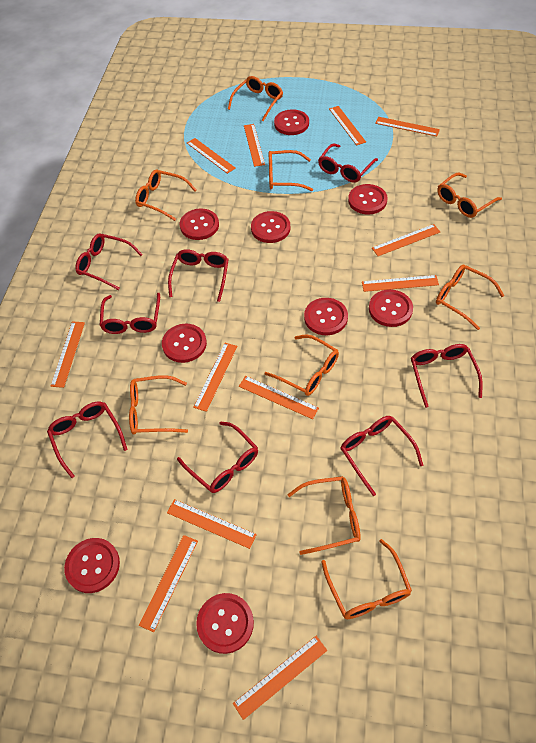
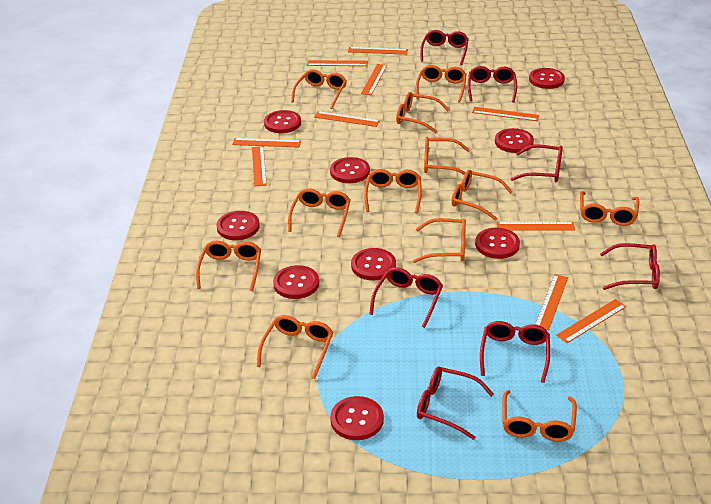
orange glasses: [129,375,188,435] [135,170,196,221] [228,76,283,121] [264,334,339,396] [269,150,313,191] [287,476,361,555] [321,539,412,619] [436,265,504,330] [437,173,502,218] = 9 -> [196,241,261,291] [257,315,333,379] [288,188,350,237] [291,69,347,109] [364,169,422,213] [396,92,449,133] [413,218,466,263] [416,65,466,103] [424,137,470,175] [451,170,513,220] [502,390,577,442] [580,191,639,226] = 12
orange ruler: [51,321,85,388] [139,535,198,632] [167,499,257,549] [187,138,236,174] [193,343,237,412] [233,636,327,720] [239,376,319,419] [244,124,265,167] [329,106,366,145] [362,275,439,292] [372,224,440,256] [375,117,440,136] = 12 -> [232,138,301,147] [252,146,267,186] [307,60,368,66] [314,111,380,127] [348,47,408,55] [361,64,387,95] [472,107,539,121] [497,222,575,231] [535,274,568,330] [556,299,626,343] = 10
red glasses: [47,402,128,478] [75,233,143,290] [100,293,160,334] [168,249,229,302] [177,422,258,493] [318,144,378,183] [341,416,423,496] [411,344,483,408] = 8 -> [369,267,443,328] [417,367,494,440] [420,30,469,65] [468,66,517,102] [480,321,550,383] [511,144,563,182] [600,243,660,290] = 7

